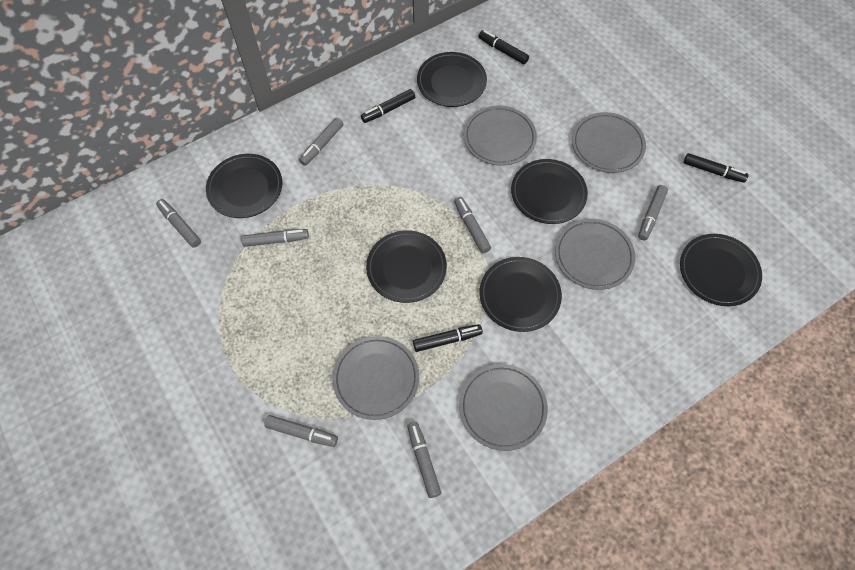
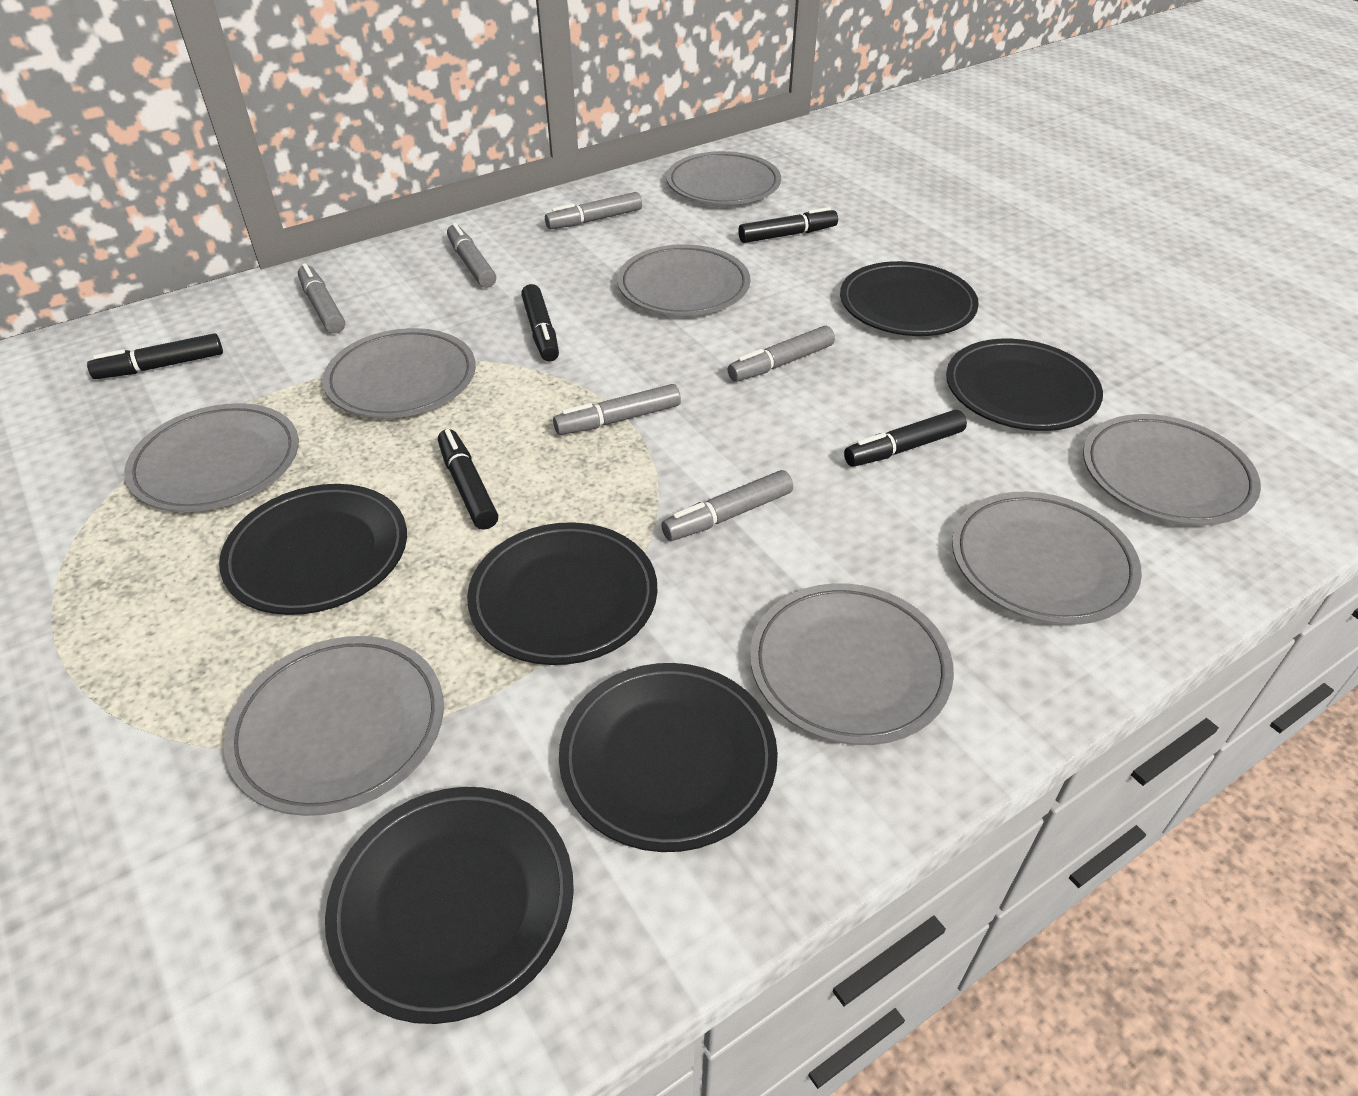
black marker: [361,89,415,123] [413,324,483,352] [478,30,529,64] [683,153,749,183] = 4 -> [87,333,223,379] [438,429,498,530] [521,284,559,361] [738,207,838,243] [844,410,967,467] = 5
grey marker: [156,199,201,248] [241,229,309,247] [264,415,338,447] [299,118,343,166] [407,422,441,498] [454,197,491,253] [638,185,668,241] = 7 -> [298,263,345,333] [447,223,496,288] [545,192,642,229] [553,384,681,435] [661,470,793,541] [728,326,835,382] = 6
grey plate: [333,336,419,420] [459,364,548,451] [463,105,537,166] [555,219,635,290] [572,112,646,173] = 5 -> [124,403,299,512] [224,636,444,816] [323,328,476,418] [617,244,750,316] [666,151,781,205] [750,583,954,745] [952,492,1142,625] [1083,414,1261,526] = 8

